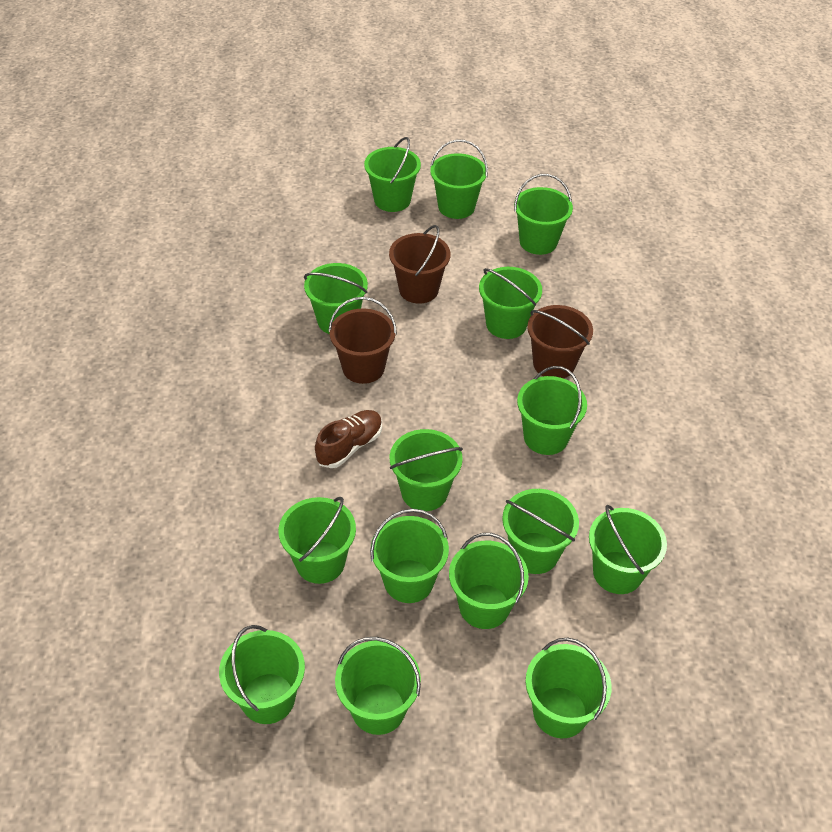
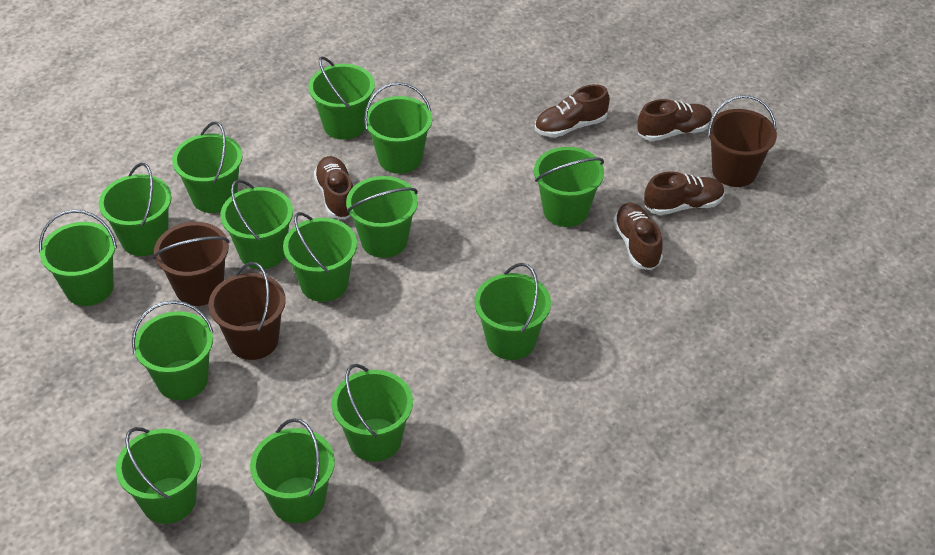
brown shoe: [315,410,382,468] = 1 -> [314,156,353,219] [535,84,610,137] [613,203,663,270] [637,99,712,141] [644,172,725,215] = 5
green bucket: [219,625,305,724] [279,497,356,584] [304,263,368,334] [335,637,421,735] [364,137,421,212] [370,509,449,603] [390,429,463,511] [430,140,488,219] [449,533,529,629] [479,267,542,339] [502,489,579,574] [514,174,573,255] [517,366,587,455] [526,638,612,738] [589,505,667,594] = 15 -> [39,210,117,306] [99,163,172,256] [116,427,201,524] [132,300,213,400] [172,122,243,213] [220,180,293,269] [250,418,335,523] [283,212,357,302] [308,56,375,140] [332,364,413,462] [346,176,418,258] [364,82,432,174] [474,263,551,360] [534,147,604,227] = 14

